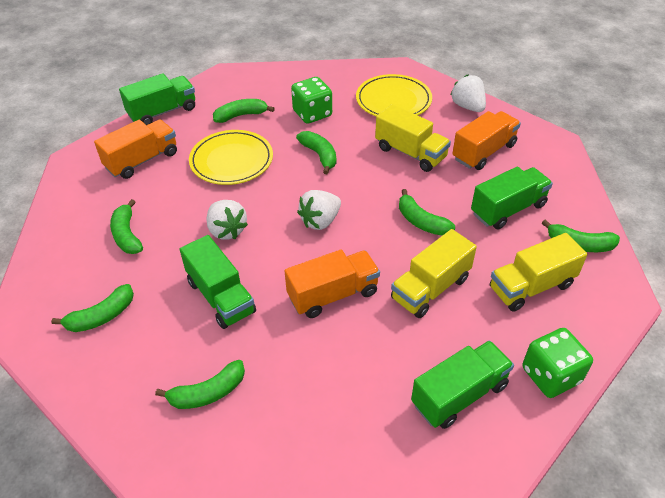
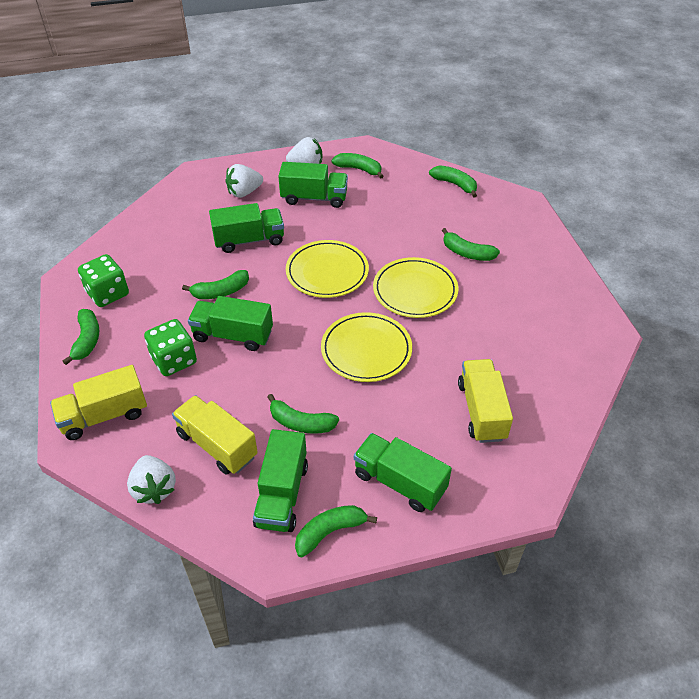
green truck: [119,73,195,125] [180,235,256,329] [411,340,514,429] [471,167,553,230] = 4 -> [188,296,273,351] [209,203,284,253] [253,429,308,532] [278,162,348,208] [354,433,452,512] = 5
orange truck: [94,120,177,179] [285,250,380,318] [452,111,521,170] = 3 -> none = 0
yellow plate: [189,130,273,185] [356,74,432,116] = 2 -> [286,240,369,298] [321,312,412,382] [373,257,458,318] = 3

